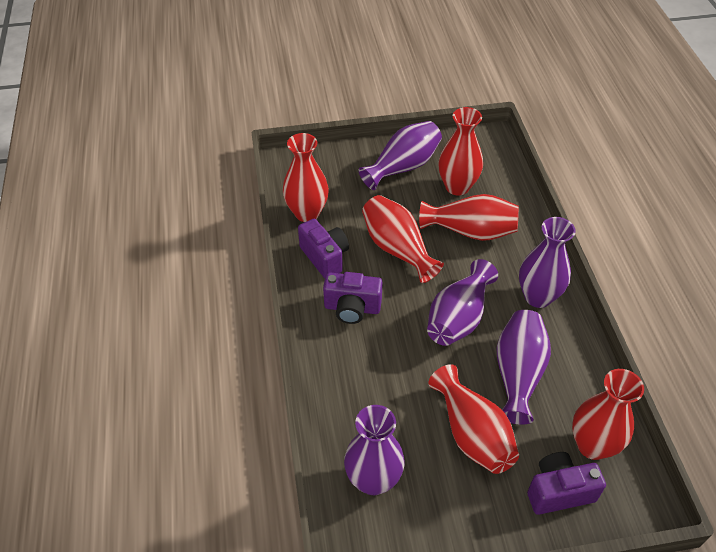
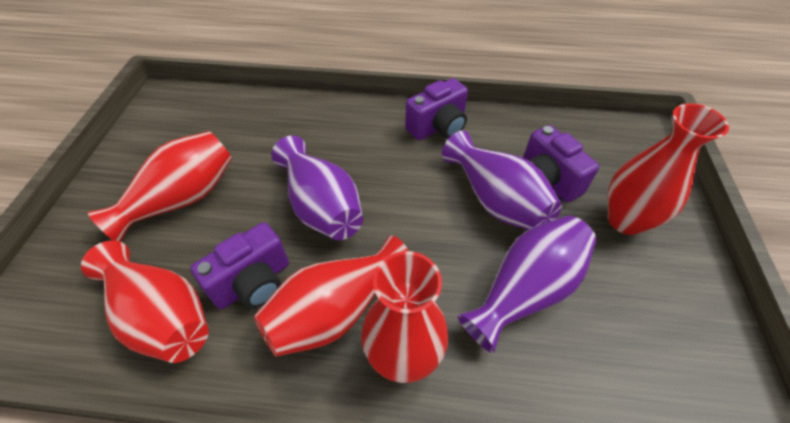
purple vase: [344,405,405,495] [359,121,442,190] [427,259,498,346] [496,310,551,425] [519,217,576,308] = 5 -> [271,136,363,240] [442,130,562,230] [458,215,596,353] = 3
red vase: [283,133,329,222] [362,195,444,283] [419,194,519,241] [429,364,519,474] [438,107,483,196] [572,369,644,460] = 6 -> [81,241,209,363] [88,131,232,242] [254,235,409,357] [361,251,448,383] [607,103,729,235] = 5

